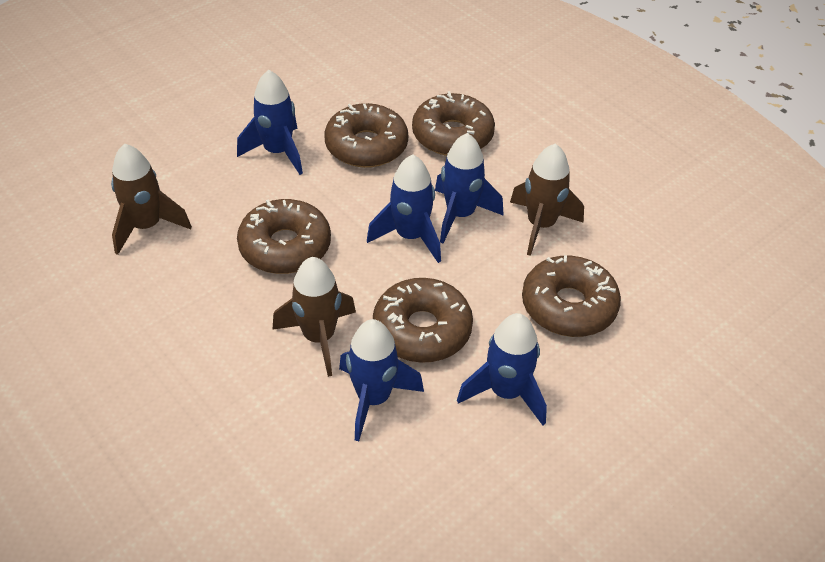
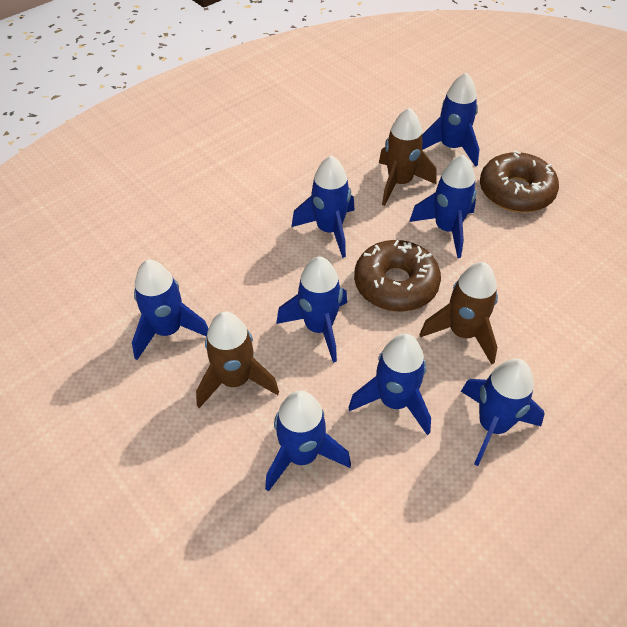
blue rocket: [237,70,303,175] [339,319,424,441] [367,154,441,263] [435,133,504,243] [457,313,547,425] = 5 -> [132,260,208,360] [265,390,351,492] [276,256,347,363] [291,155,354,258] [348,333,431,435] [409,154,477,258] [422,72,479,167] [461,359,545,466] = 8
brown donut: [237,199,331,274] [324,103,408,168] [373,278,473,363] [412,91,495,156] [522,255,621,337] = 5 -> [354,240,441,312] [480,151,559,212] = 2

